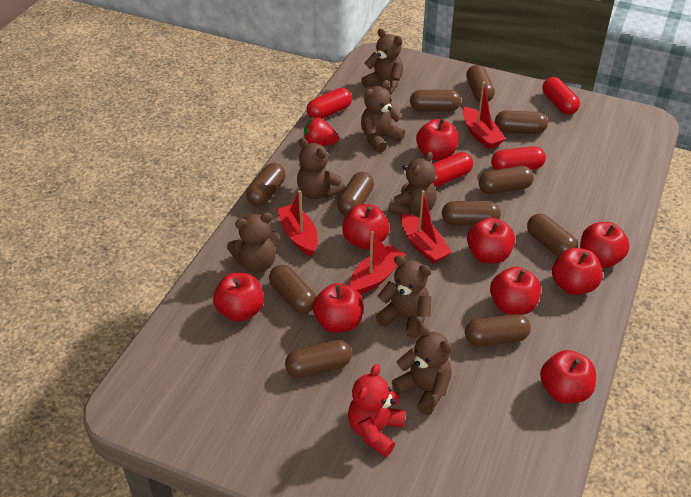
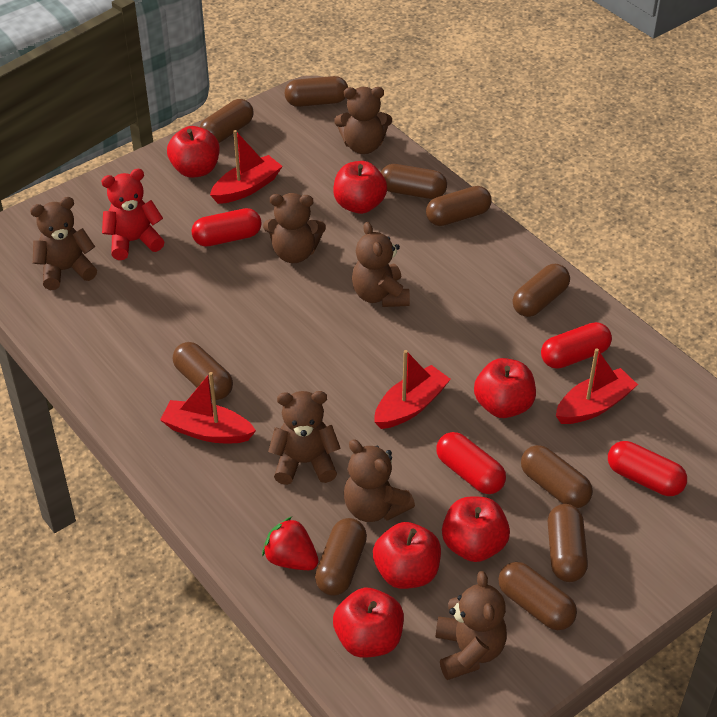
brown capsule: [246,163,286,206] [269,265,316,314] [285,340,352,378] [337,172,374,216] [410,90,461,111] [442,201,501,226] [465,314,531,347] [466,65,495,102] [479,166,534,194] [495,110,548,134] [527,214,578,257] = 11 -> [173,342,233,400] [200,99,253,143] [285,76,348,107] [315,518,367,596] [381,164,447,199] [426,186,492,226] [498,562,577,630] [513,264,570,317] [521,445,593,508] [548,504,588,582] = 10
red apple: [213,273,264,322] [313,283,364,333] [342,204,389,249] [416,119,458,160] [467,218,515,264] [490,267,541,315] [540,350,596,403] [552,247,603,295] [580,222,630,268] = 9 -> [167,126,220,178] [333,161,387,214] [333,588,404,658] [373,522,441,589] [442,496,510,562] [474,358,536,418] = 6

